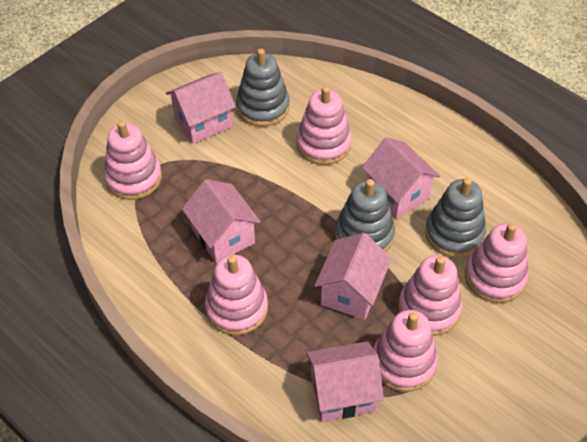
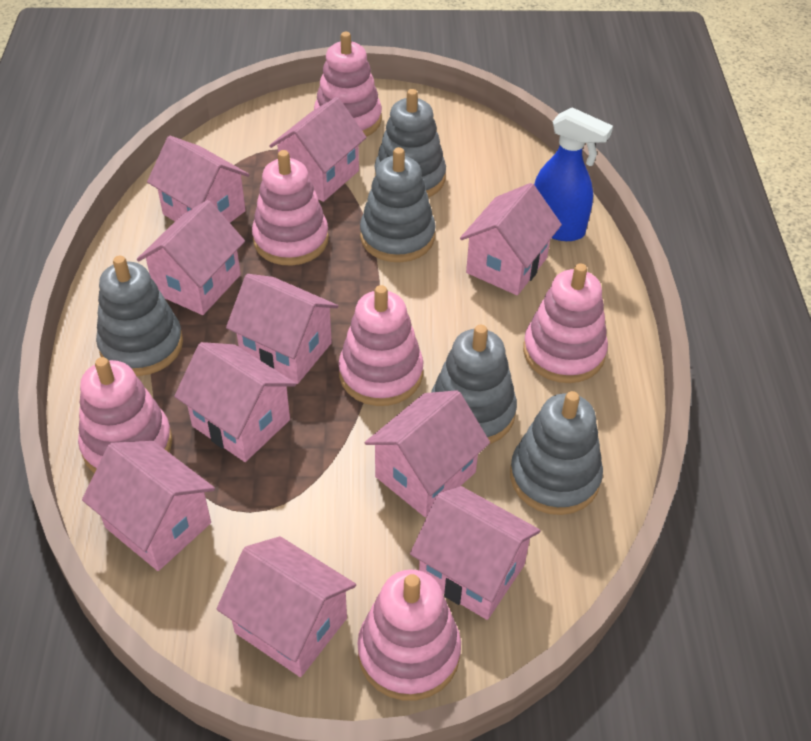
blue spray bottle: none = 0 -> [534,107,613,241] = 1
grey stacking toy: [236,49,290,127] [335,179,395,252] [425,178,486,258] = 3 -> [96,256,183,376] [360,147,436,262] [374,89,446,198] [431,325,517,444] [510,391,603,515] = 5
pink house: [166,72,236,144] [182,179,261,263] [306,342,384,421] [314,233,392,320] [362,137,440,219] = 5 -> [82,441,215,571] [137,200,245,315] [147,136,250,223] [174,342,296,462] [217,536,356,677] [226,274,338,384] [269,97,367,202] [365,390,490,517] [410,486,541,620] [460,183,562,295] = 10

